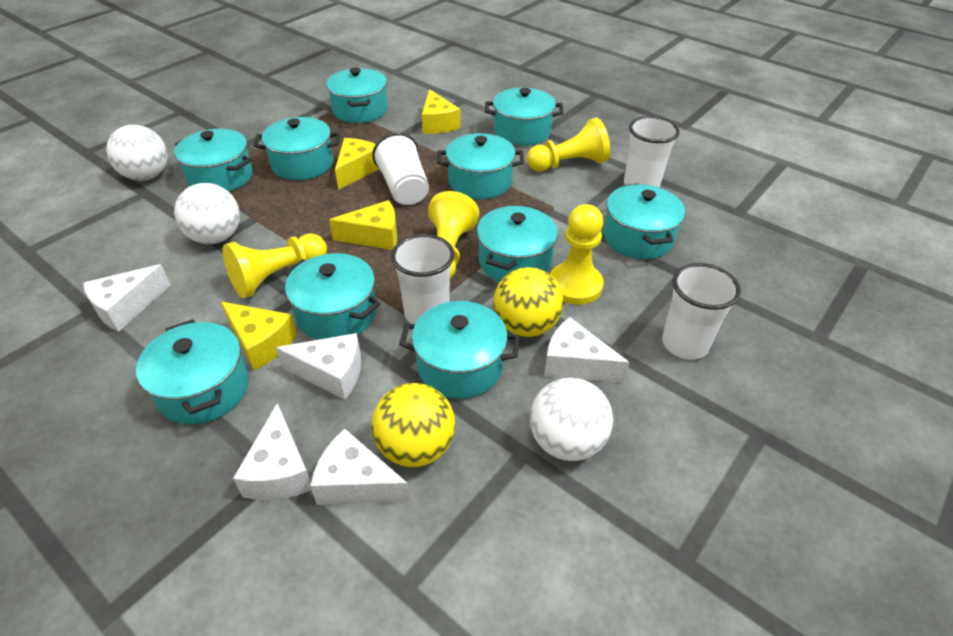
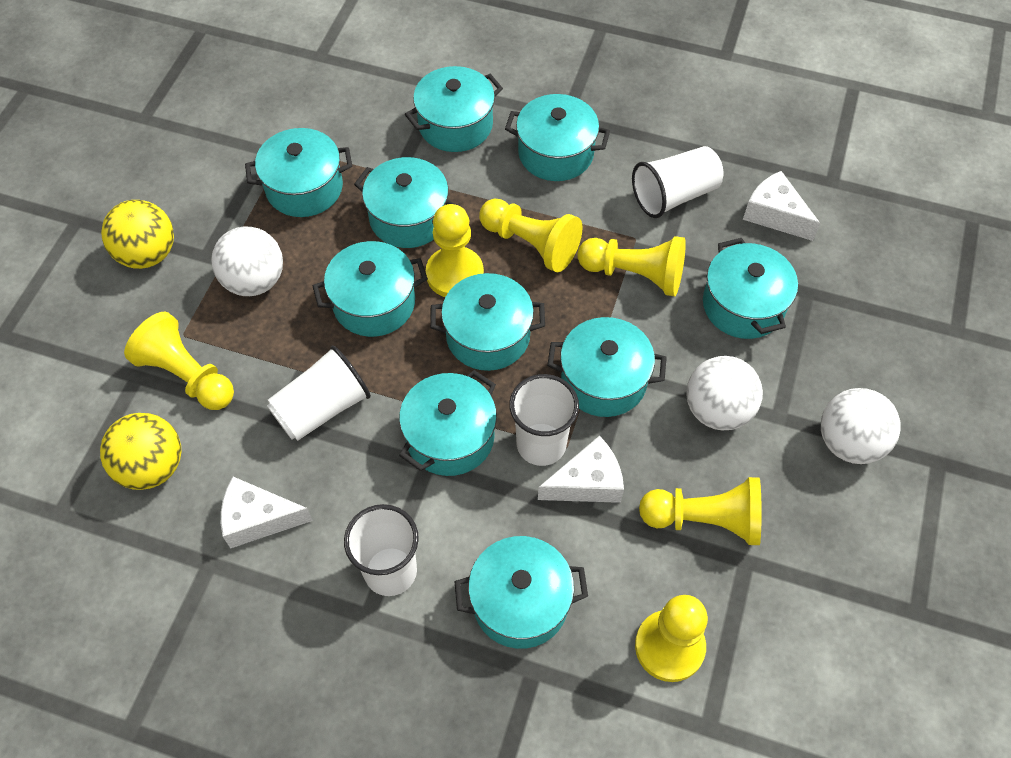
white cheese: [83,264,171,332] [233,403,311,500] [276,333,361,400] [310,429,410,505] [544,317,630,383] = 5 -> [221,477,313,548] [538,435,624,503] [743,171,820,241] = 3
yellow cheese: [221,302,297,370] [329,200,397,250] [335,138,379,190] [422,89,461,134] = 4 -> none = 0
yellow pawn: [223,234,327,298] [428,191,479,279] [527,118,610,172] [550,204,604,305] = 4 -> [124,312,234,410] [426,204,484,297] [479,199,583,272] [577,236,686,296] [635,595,708,682] [639,477,762,545] = 6

